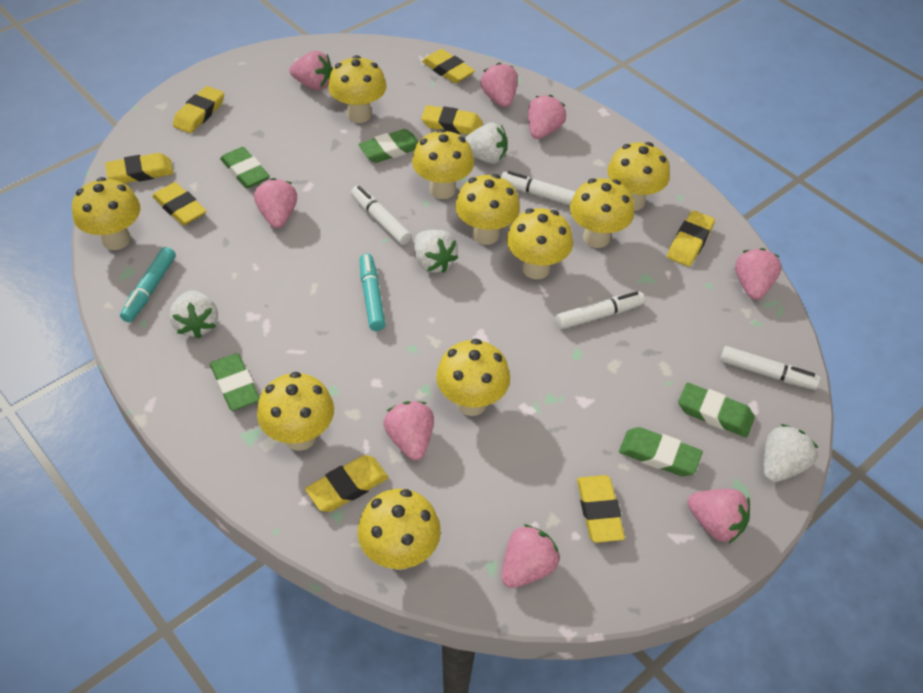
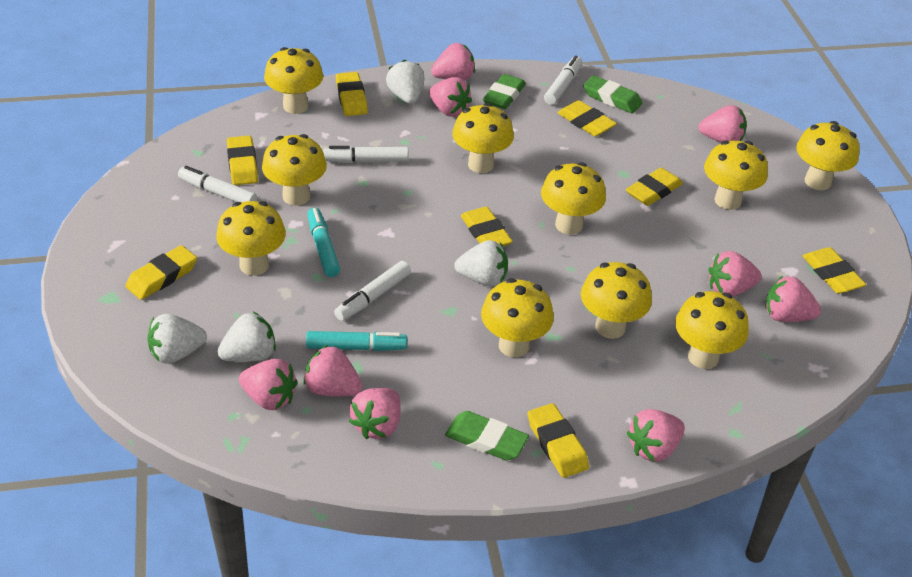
green eraser: [210,353,260,411] [220,147,270,188] [358,129,419,163] [619,427,703,476] [678,383,755,437] = 5 -> [445,411,529,461] [483,74,526,109] [583,75,642,114] = 3
pink strawberry: [254,178,297,228] [290,51,333,90] [383,401,434,460] [480,63,518,107] [502,524,560,588] [528,95,566,139] [687,489,750,543] [735,248,781,300] = 8 -> [239,359,298,410] [303,345,362,396] [349,388,401,439] [429,77,472,117] [431,43,475,80] [627,409,685,462] [699,105,747,143] [708,251,762,297] [765,276,821,322] = 9

